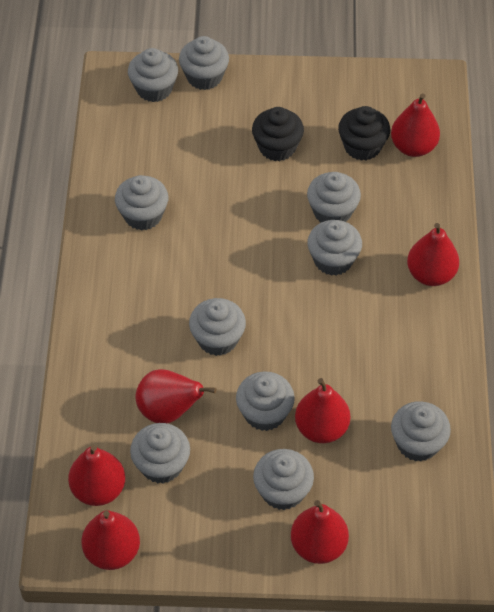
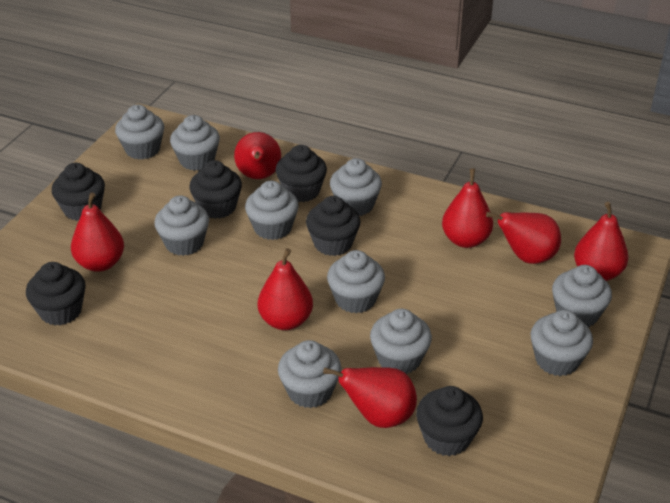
black cupcake: [252,107,304,161] [338,106,390,161] = 2 -> [26,262,86,325] [52,163,105,221] [189,160,242,219] [276,145,327,202] [306,196,360,256] [416,386,483,456] = 6

